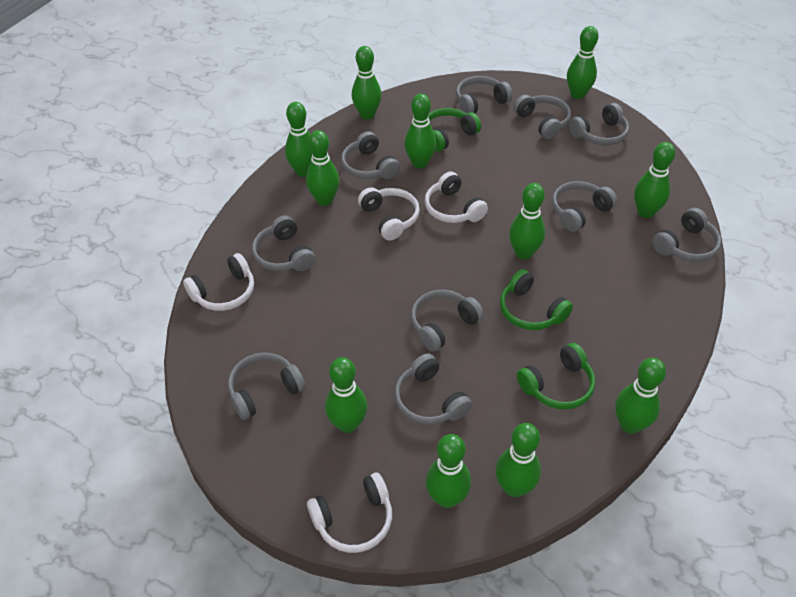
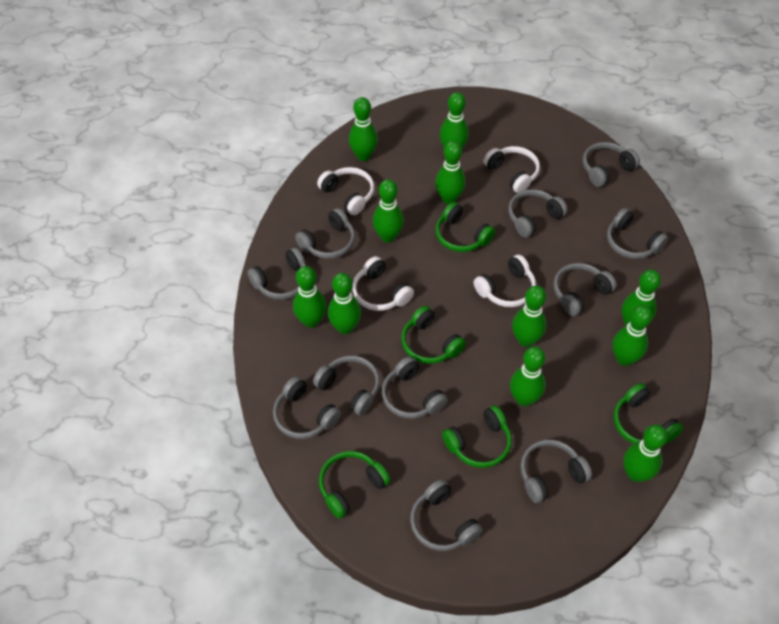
green headphones: [428,108,481,152] [500,269,573,330] [517,343,595,410] = 3 -> [319,451,390,519] [401,306,466,364] [435,202,495,252] [442,405,512,468] [613,383,683,444] = 5
grey headphones: [228,352,305,420] [252,215,315,271] [341,131,400,179] [394,353,472,425] [411,290,484,352] [456,76,512,114] [514,95,571,139] [552,181,617,232] [569,103,629,146] [652,208,721,262] = 10 -> [247,248,306,300] [273,376,341,439] [295,208,355,259] [313,356,380,416] [382,357,448,419] [410,479,483,551] [508,189,568,238] [520,439,592,503] [554,263,617,316] [583,142,640,187] [607,208,668,259] = 11

